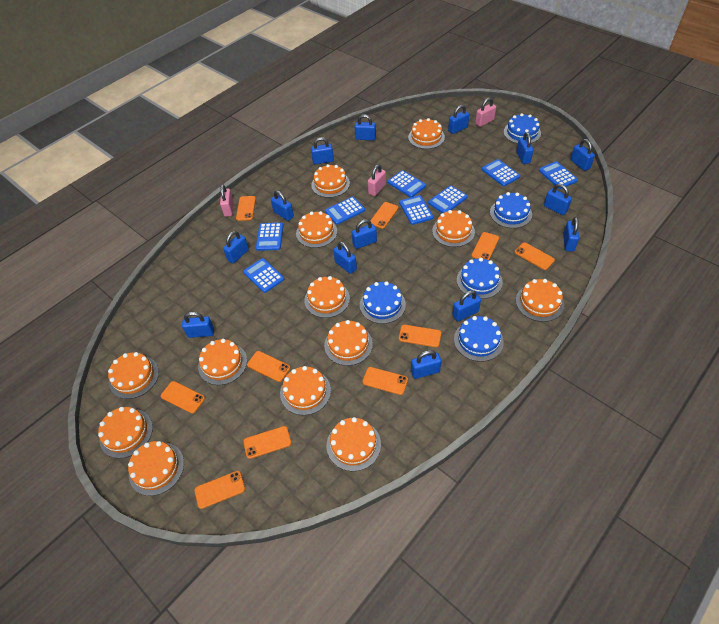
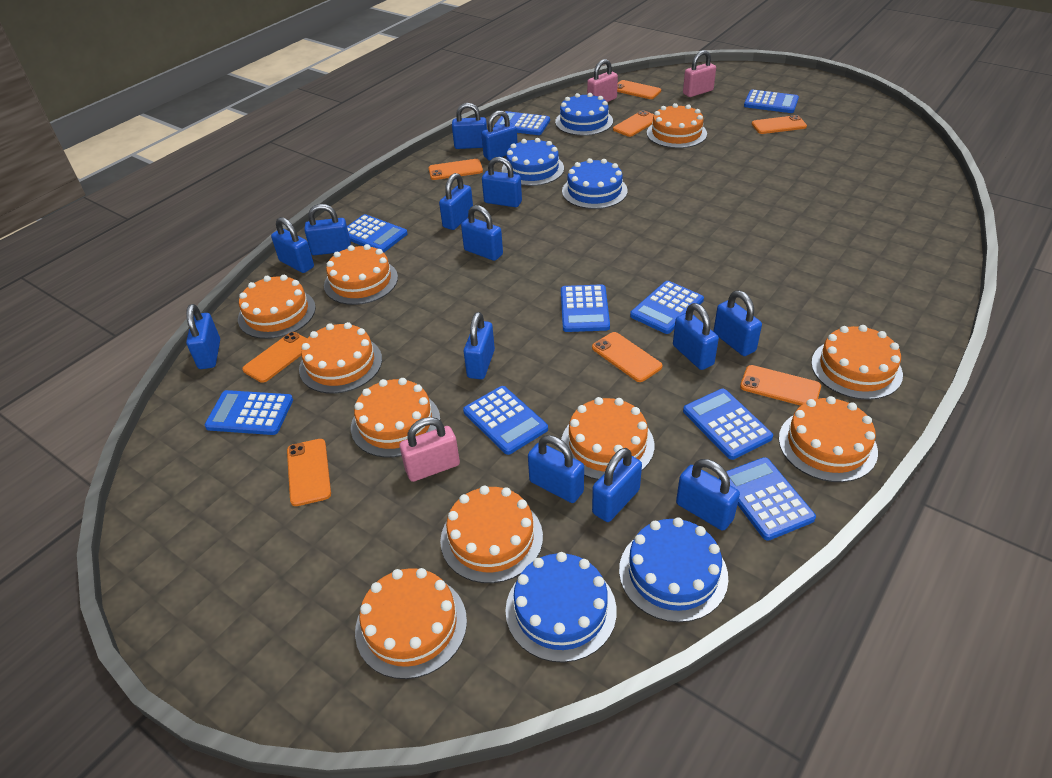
blue calculator: [243,258,285,293] [256,223,283,251] [325,197,365,225] [388,170,426,197] [399,195,433,225] [428,185,467,213] [482,159,520,186] [539,161,578,189] = 8 -> [205,390,293,435] [347,214,408,253] [463,386,548,455] [494,111,550,135] [561,284,610,332] [630,281,704,334] [683,389,773,460] [719,457,816,541] [744,90,799,113] = 9
orange cake: [98,407,153,458] [108,352,159,399] [128,441,184,496] [198,339,247,385] [280,366,331,415] [296,211,337,248] [305,276,350,318] [311,164,350,198] [324,320,373,366] [327,417,381,471] [408,118,445,149] [432,210,475,247] [516,279,564,322] = 13 -> [238,275,316,339] [299,322,382,394] [324,244,398,305] [351,378,440,458] [355,568,467,679] [440,486,543,583] [561,397,654,480] [647,103,707,148] [779,396,878,482] [811,325,903,400] = 10
orange phone: [161,381,205,414] [195,471,245,509] [236,196,256,221] [243,426,291,459] [247,351,290,382] [362,367,408,395] [370,202,398,229] [399,325,441,347] [472,232,499,260] [515,242,555,270] = 10 -> [242,332,307,383] [287,439,331,506] [429,159,483,180] [592,332,662,382] [613,110,654,137] [617,80,661,99] [740,365,821,406] [752,115,807,134] = 8

